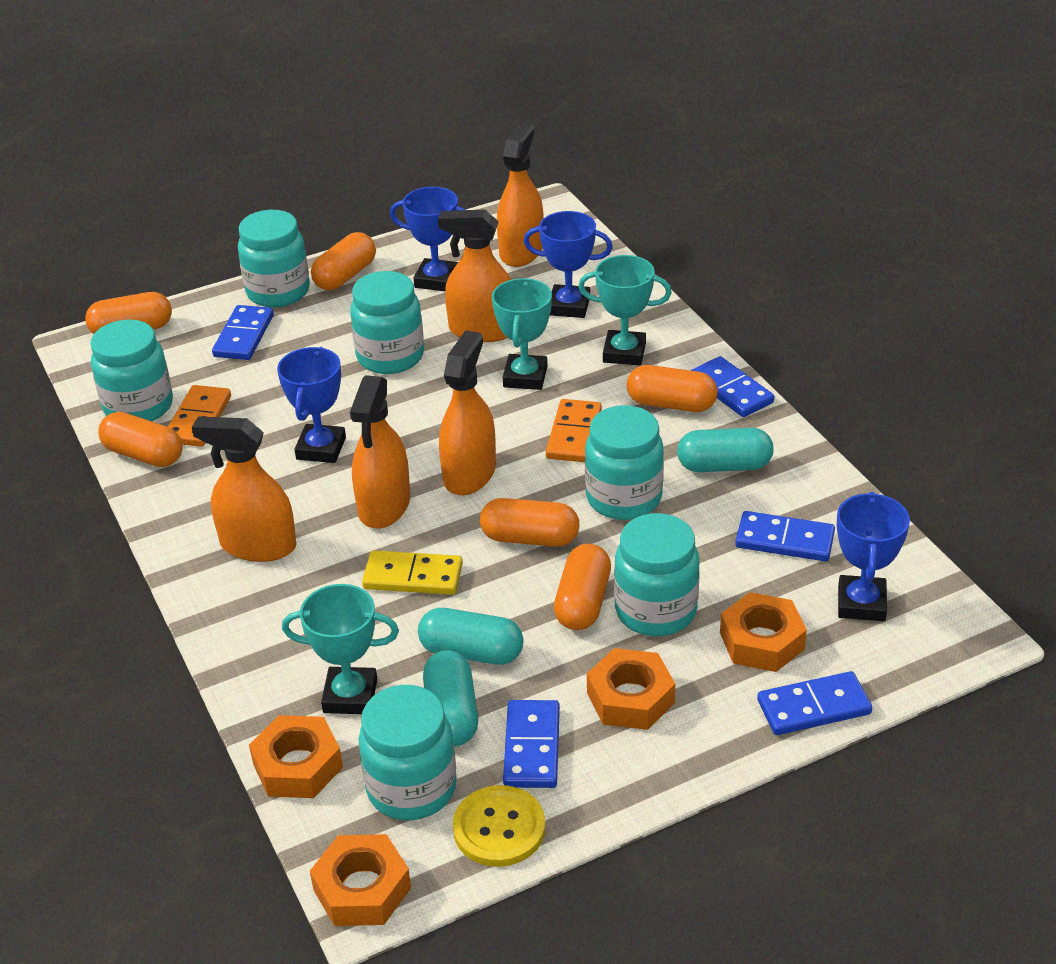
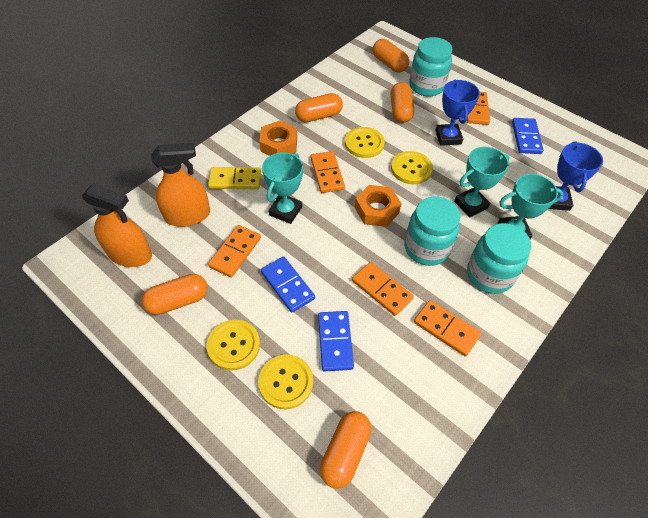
blue domino: [212,305,274,360] [503,700,560,788] [691,356,774,417] [735,511,835,561] [757,671,872,735] = 5 -> [261,256,315,313] [318,311,354,372] [512,118,544,154] = 3
blue trophy: [277,347,346,463] [390,187,465,291] [524,211,613,318] [837,492,910,621] = 4 -> [435,80,480,146] [549,141,603,211] = 2
orange capsule: [85,292,172,334] [98,412,183,467] [311,232,376,290] [480,498,579,547] [554,544,611,630] [627,365,718,412] = 6 -> [142,274,208,315] [295,93,343,122] [320,411,371,488] [373,39,409,72] [391,82,414,123] = 5
orange domino: [168,385,231,447] [546,399,602,462] = 2 -> [208,225,261,278] [311,151,345,193] [352,262,414,316] [414,300,481,357] [467,92,490,125] = 5
orange nut: [249,715,343,798] [310,834,411,926] [587,648,675,730] [720,592,807,672] = 4 -> [259,121,297,156] [355,185,402,227] = 2
orange spray bottle: [192,416,296,562] [350,375,410,529] [438,209,511,342] [439,330,496,496] [497,123,544,267] = 5 -> [82,183,152,267] [151,143,210,227] = 2
turquoise capsule: [418,608,523,665] [423,650,478,746] [677,428,773,472] = 3 -> none = 0
turquoise jar: [90,319,173,421] [238,210,310,308] [350,271,424,374] [358,685,457,820] [585,405,664,520] [614,513,699,636] = 6 -> [405,197,460,266] [409,37,452,97] [467,223,531,294] = 3
yellow button: [453,785,546,867] = 1 -> [207,320,260,371] [258,354,313,409] [345,127,385,158] [391,151,433,184] = 4

